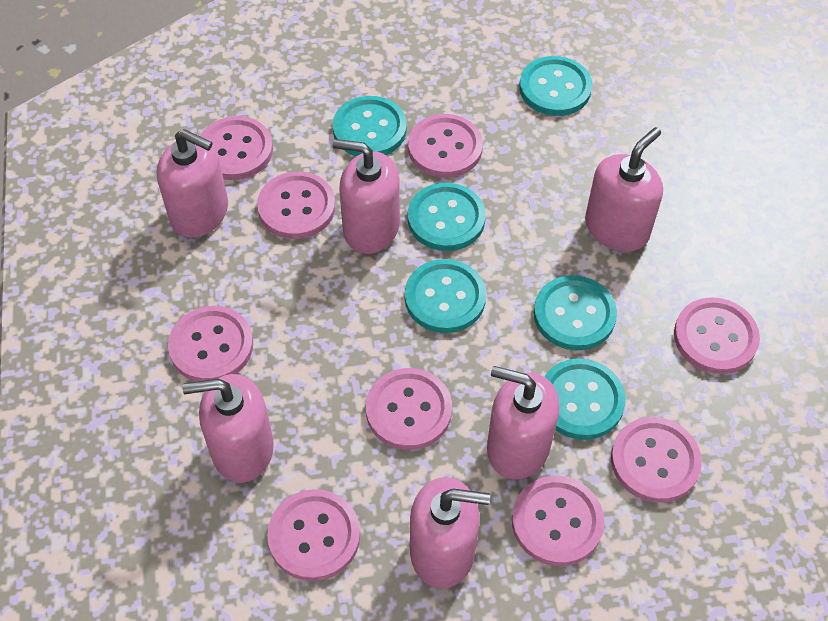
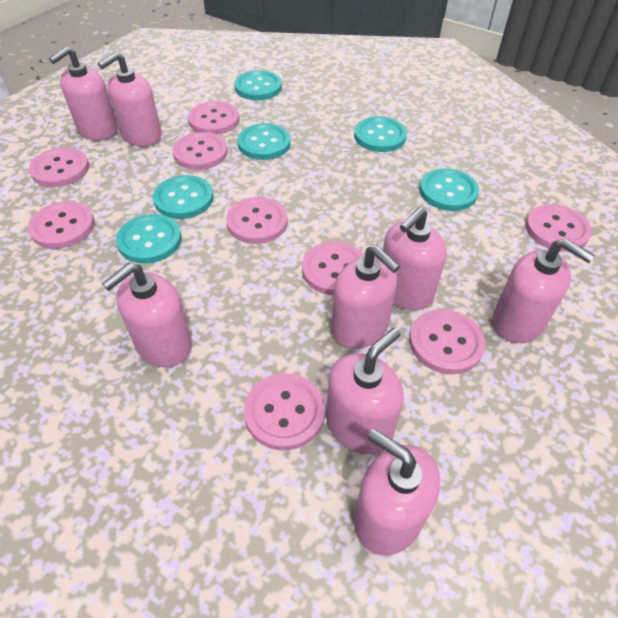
pink soap dispenser: [157,129,228,238] [182,374,274,483] [333,139,400,254] [410,477,490,589] [487,366,559,480] [585,127,663,252] = 6 -> [49,46,118,140] [98,52,162,146] [102,263,192,367] [326,328,404,454] [331,245,400,349] [354,429,440,555] [383,207,447,310] [493,238,595,343] = 8

